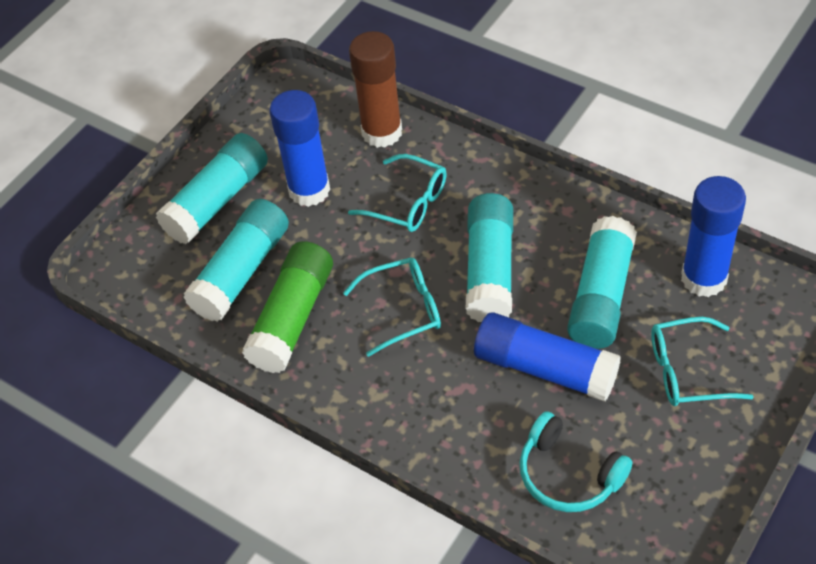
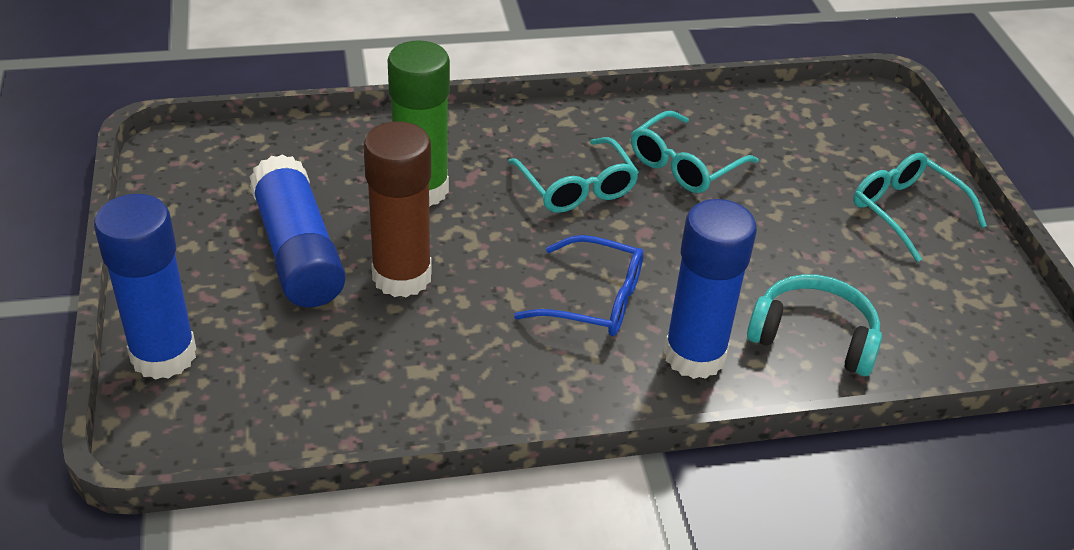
blue glasses: none = 0 -> [514,235,643,336] = 1
turquoise glue stick: [156,133,268,244] [183,199,289,322] [466,193,513,322] [567,216,637,349] = 4 -> none = 0

